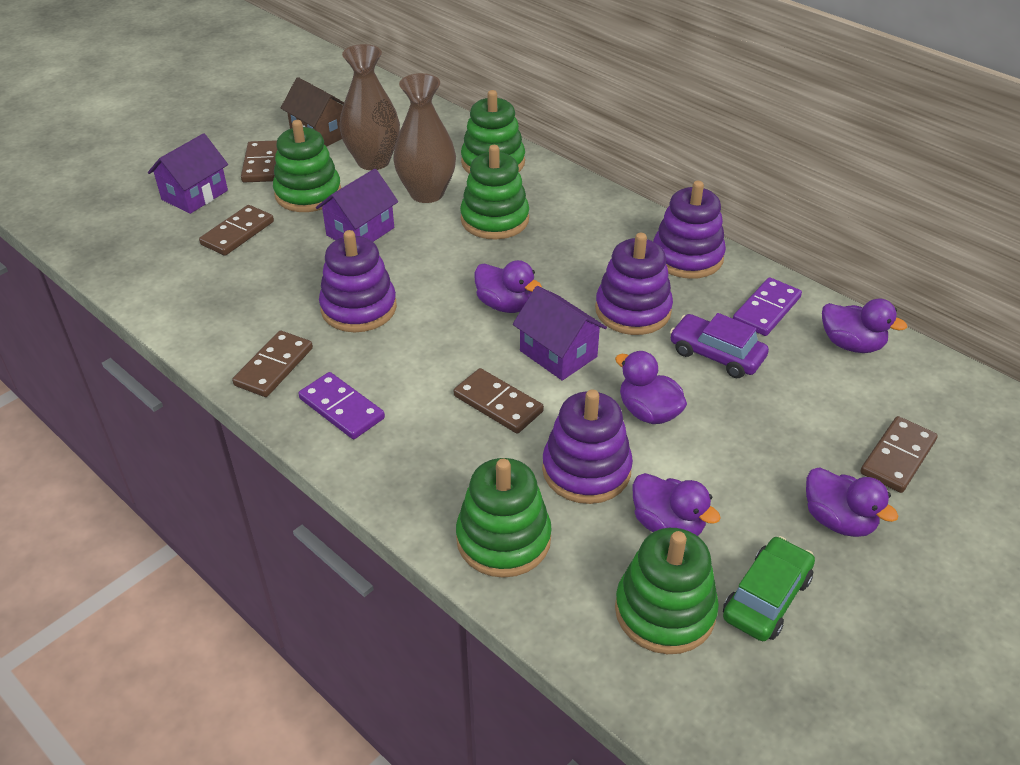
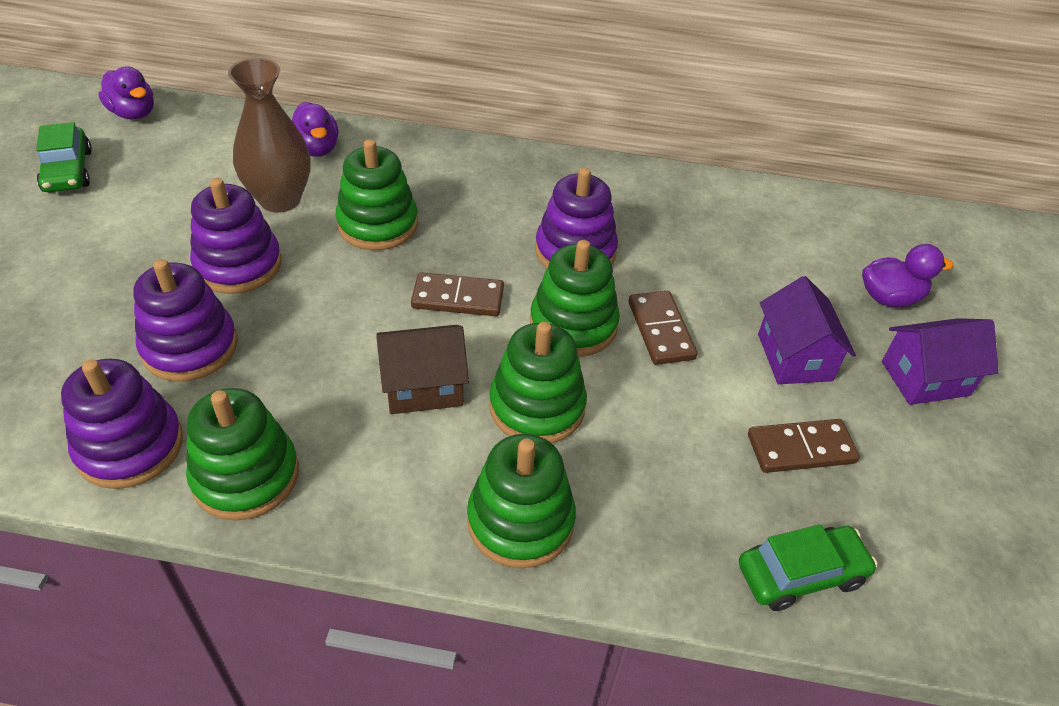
brown domino: [199,205,274,256] [232,331,313,397] [241,140,278,182] [454,368,544,434] [860,416,938,493] = 5 -> [411,272,504,316] [629,291,697,365] [748,419,860,473] = 3
brown vase: [339,44,400,170] [393,73,456,203] = 2 -> [228,58,311,213] = 1
green car: [723,536,815,641] = 1 -> [36,122,92,192] [739,524,877,611] = 2
purple car: [670,313,769,378] = 1 -> none = 0
purple domino: [298,372,385,439] [733,277,802,336] = 2 -> none = 0
purple duck: [474,260,542,313] [615,351,687,424] [633,473,721,536] [806,467,898,537] [822,298,907,353] = 5 -> [98,66,154,119] [292,102,338,157] [862,244,953,307] = 3
purple house: [148,133,228,214] [316,169,398,242] [513,286,607,381] = 3 -> [758,276,856,384] [882,318,999,405] = 2

